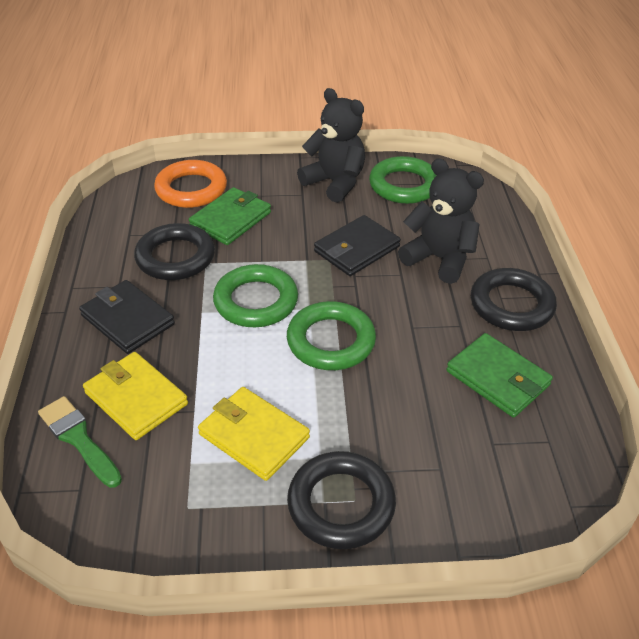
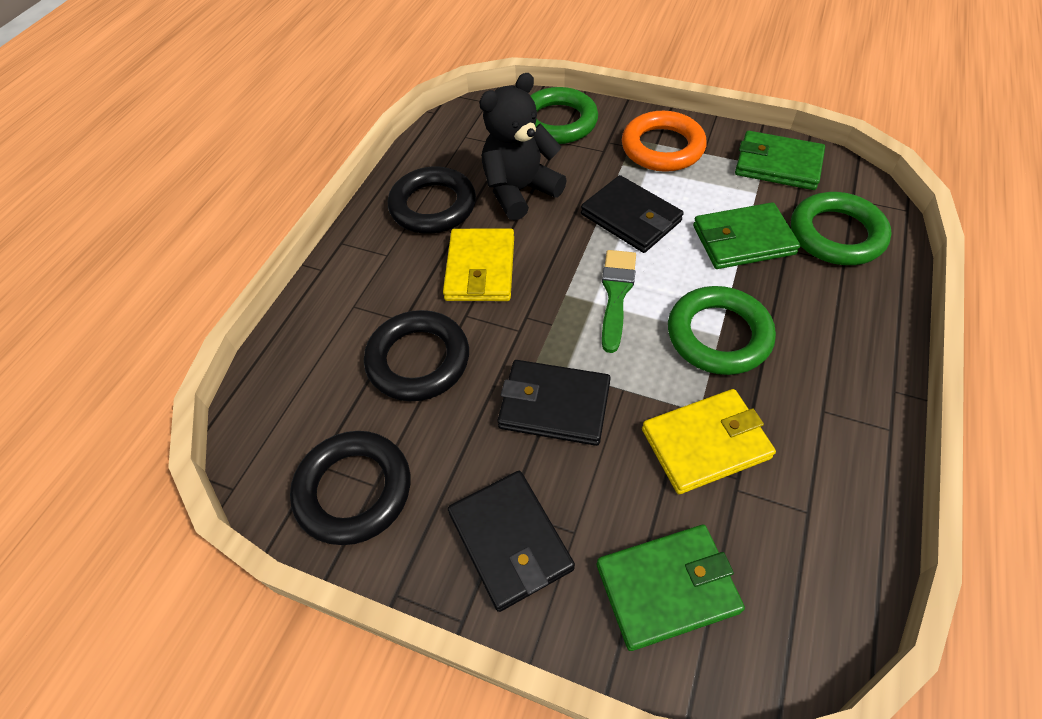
black teddy bear: [297,88,365,203] [398,158,484,284] = 2 -> [479,73,567,221] = 1
black wallet: [79,280,175,354] [314,215,401,276] = 2 -> [448,471,575,612] [497,360,611,446] [581,175,684,253] = 3
green wallet: [189,187,271,245] [446,333,553,418] = 2 -> [597,525,745,651] [693,202,800,269] [735,131,825,190] = 3

